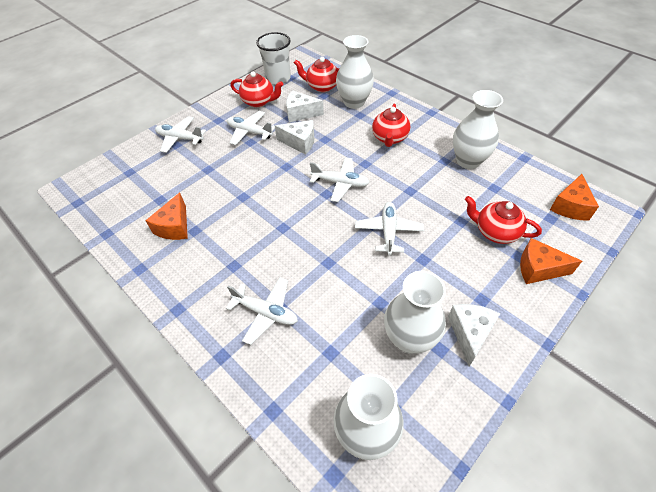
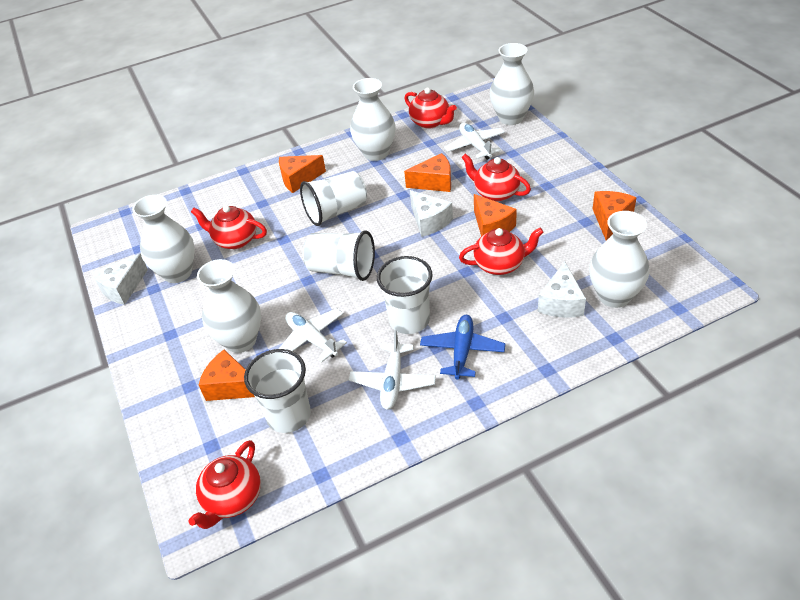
blue plane: none = 0 -> [420,315,505,380] = 1
orange cheese: [145,193,188,240] [520,238,582,284] [550,174,599,221] = 3 -> [199,350,255,401] [279,155,326,193] [404,153,451,192] [474,194,517,236] [593,191,637,241] = 5
red teapot: [230,71,284,107] [294,57,340,92] [372,104,410,147] [465,196,542,244] = 4 -> [188,440,261,529] [191,205,267,249] [404,88,457,129] [459,228,543,275] [461,154,531,201] = 5
white cup: [256,32,291,85] = 1 -> [244,349,311,433] [300,171,367,226] [303,230,375,281] [377,256,433,334] = 4
white plane: [155,116,206,153] [226,277,298,345] [227,111,275,145] [310,157,370,202] [355,202,424,255] = 5 -> [279,308,347,362] [349,330,436,410] [444,123,505,160] = 3
white vase: [333,374,404,460] [336,35,374,109] [384,271,446,354] [453,90,503,169] = 4 -> [132,195,195,283] [197,259,261,353] [350,78,396,161] [490,43,534,125] [589,211,649,308] = 5

